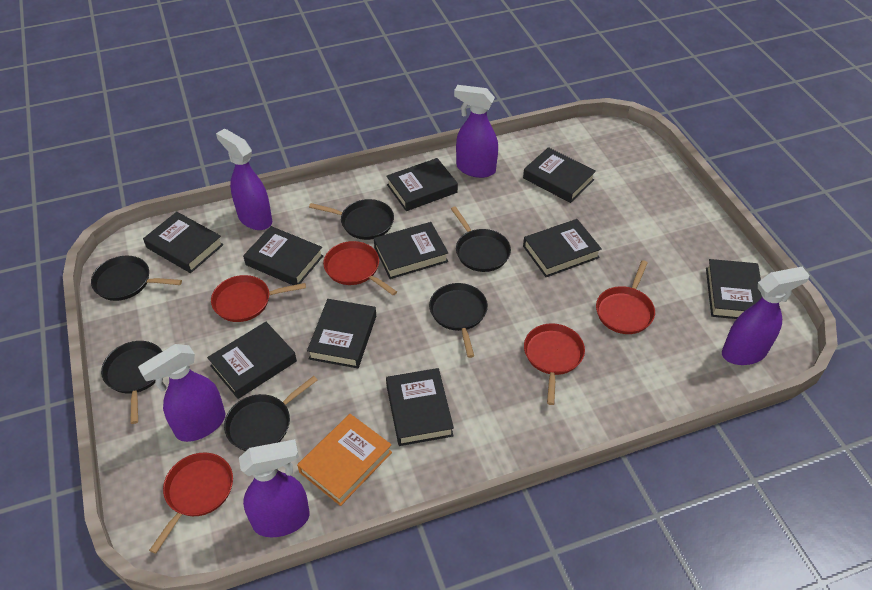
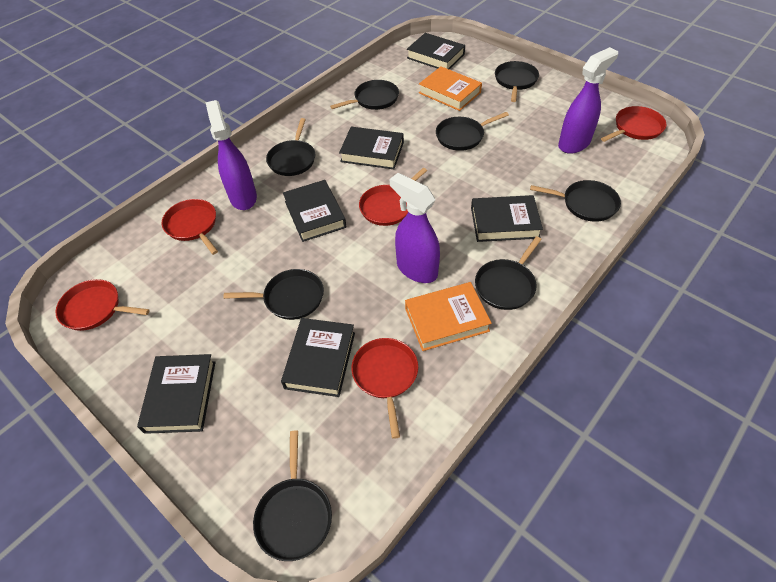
black book: [143,212,223,273] [207,322,297,399] [243,226,323,285] [307,299,376,368] [374,222,448,279] [386,158,458,211] [386,368,454,446] [523,147,596,203] [523,219,602,277] [706,259,762,319] = 10 -> [137,354,215,434] [281,318,355,397] [283,180,346,242] [339,127,404,169] [407,33,465,69] [471,195,543,242] = 6
black pan: [91,256,182,301] [101,341,162,424] [224,376,318,451] [309,199,394,240] [429,283,488,358] [451,206,511,272] = 6 -> [223,269,324,320] [253,431,332,561] [266,118,315,176] [330,80,399,110] [436,112,509,151] [475,236,542,310] [495,61,539,102] [530,180,621,222] = 8
orange book: [297,414,392,506] = 1 -> [405,282,492,351] [419,66,482,111] = 2
purple spray bottle: [138,344,225,442] [216,128,272,230] [239,439,310,537] [454,85,498,178] [722,267,810,365] = 5 -> [205,100,257,210] [390,173,440,283] [558,47,618,154] = 3

